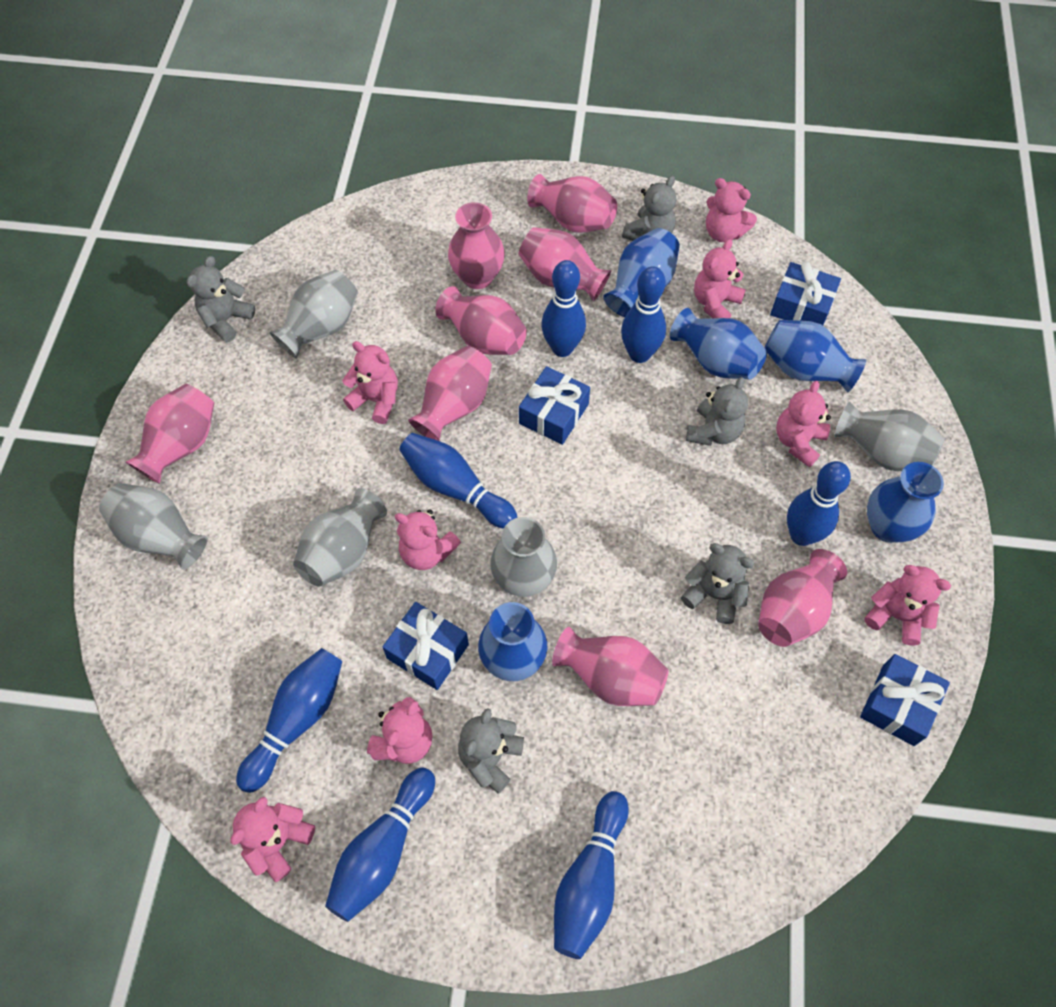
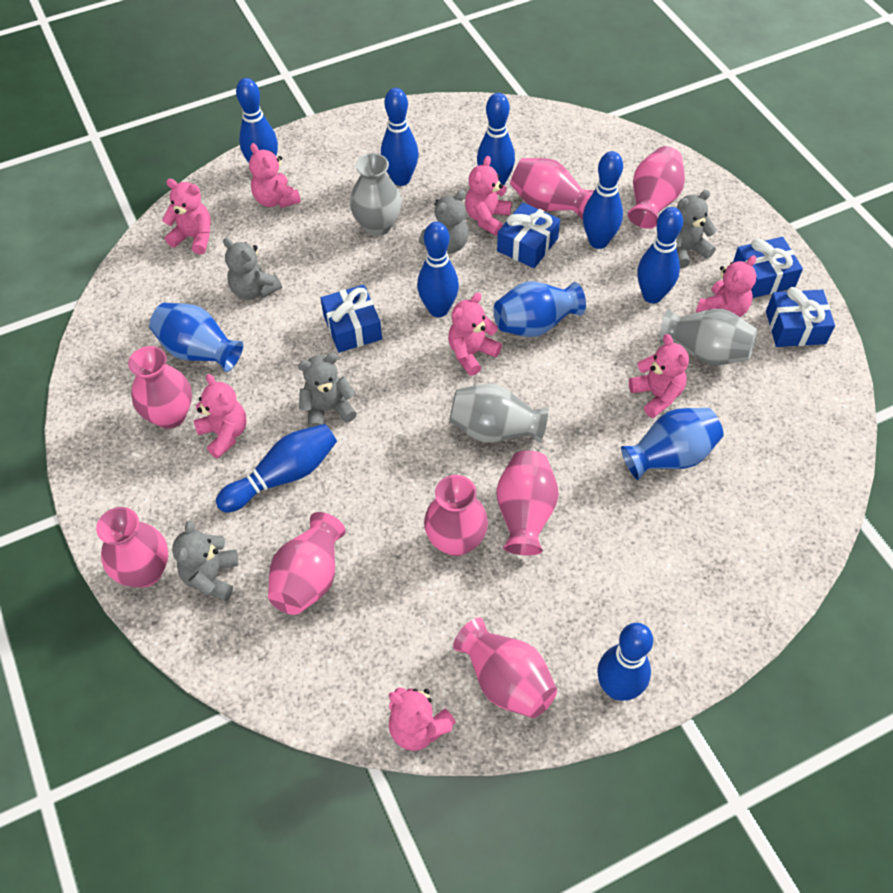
blue bowling pin: [236,648,343,793] [325,767,435,922] [399,433,517,529] [541,260,586,357] [554,791,629,959] [621,267,666,363] [787,461,851,546] = 7 -> [216,424,337,512] [236,78,278,163] [381,88,419,186] [417,222,459,317] [477,93,515,185] [583,151,623,249] [597,623,653,701] [637,207,683,303] = 8
blue vase: [478,602,547,681] [603,228,680,317] [670,308,767,379] [764,320,866,393] [867,462,944,543] = 5 -> [149,303,243,372] [493,281,586,337] [621,408,724,480] = 3
grey vase: [99,483,208,570] [270,270,358,358] [293,488,387,587] [490,517,557,597] [834,402,945,471] = 5 -> [350,153,402,236] [449,384,549,443] [659,309,757,365] = 3

